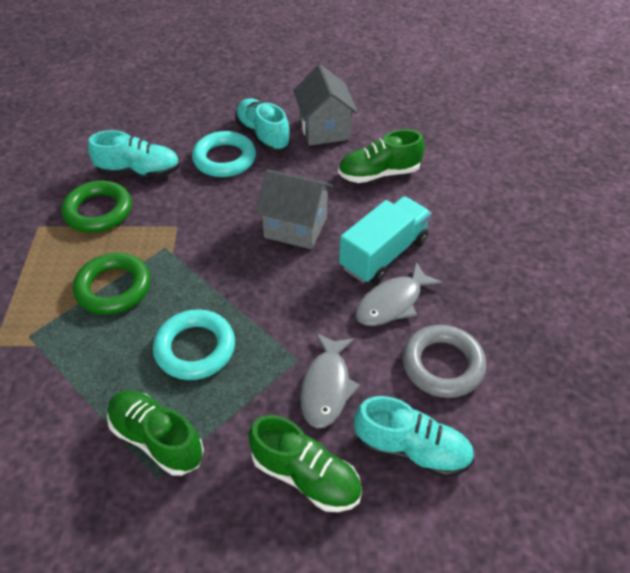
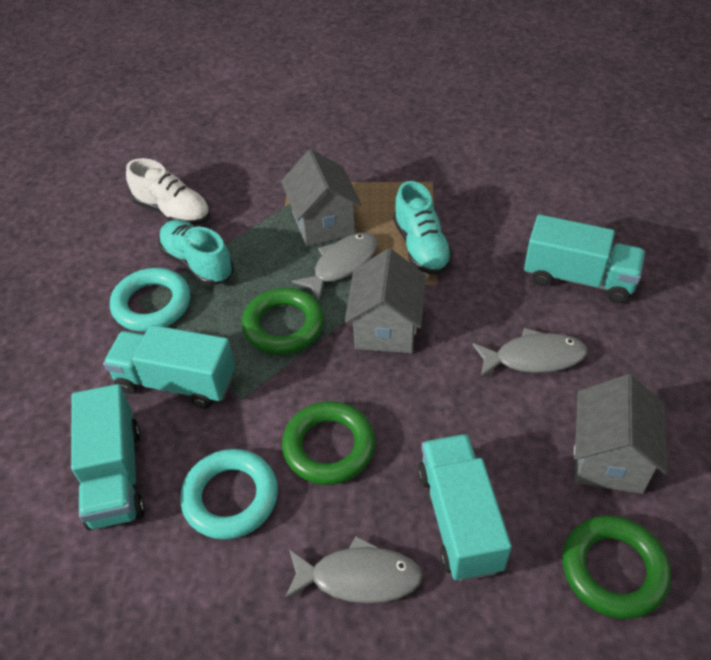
green ring: [61,180,132,233] [73,253,150,315] = 2 -> [242,288,324,355] [282,401,375,485] [562,516,671,619] = 3
green shoe: [107,391,204,476] [248,415,362,512] [338,129,425,183] = 3 -> none = 0
grey fish: [300,333,360,429] [355,262,443,326] = 2 -> [284,536,423,603] [291,232,378,300] [472,328,587,377] = 3
grey house: [256,169,333,249] [293,64,358,146] = 2 -> [281,149,361,246] [345,248,426,353] [574,374,667,494] = 3
grey ring: [402,325,486,398] = 1 -> none = 0
turquoise shoe: [88,130,180,177] [235,98,291,152] [354,396,474,478] = 3 -> [158,220,234,286] [393,181,453,275] = 2
turquoise truck: [339,196,431,284] = 1 -> [71,384,145,530] [103,325,235,409] [418,434,512,581] [524,215,645,303] = 4
white shoe: none = 0 -> [126,158,210,226] = 1

